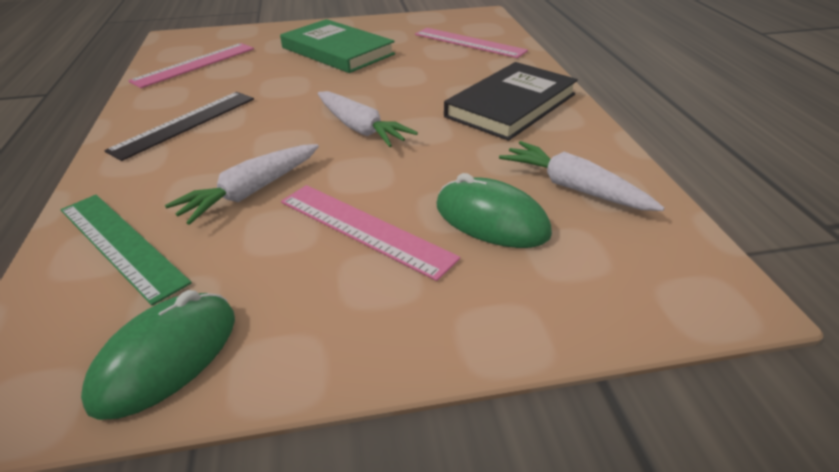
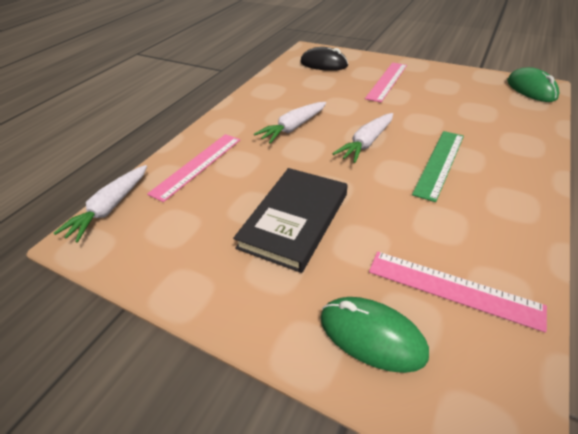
black mouse: none = 0 -> [300,47,348,71] = 1
black ruler: [104,92,254,161] = 1 -> none = 0
green book: [280,19,395,73] = 1 -> none = 0

